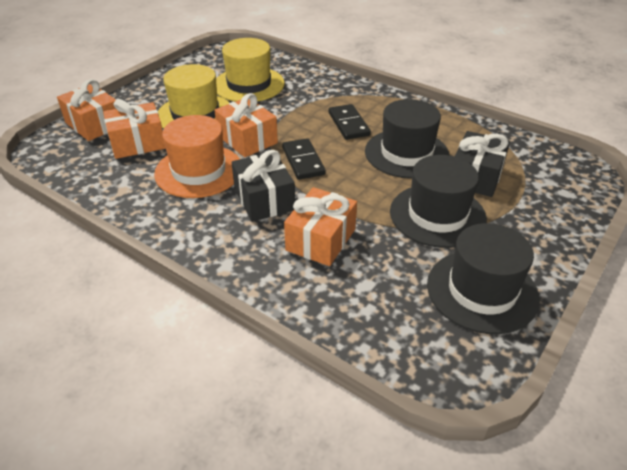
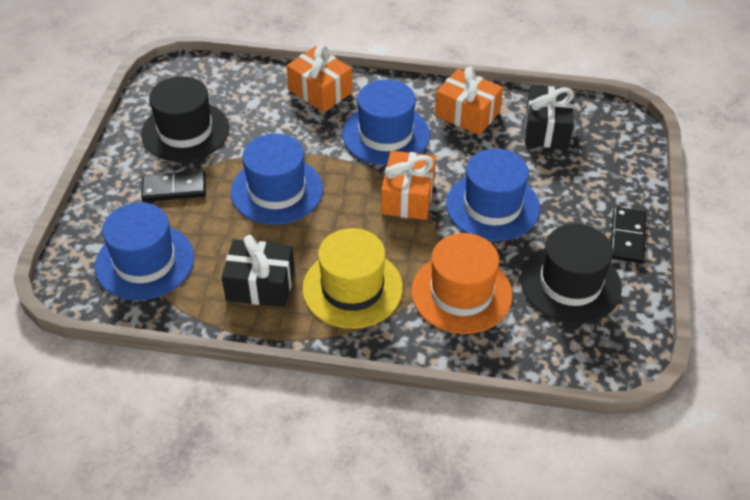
black hat: [365,99,449,179] [390,155,487,248] [427,223,540,334] = 3 -> [141,76,229,162] [521,224,622,324] = 2
blue hat: none = 0 -> [95,203,194,300] [231,134,323,225] [342,79,430,165] [446,149,540,241] = 4
orange gift: [57,79,116,141] [103,99,166,159] [214,93,278,157] [284,187,357,266] = 4 -> [286,45,353,112] [381,151,436,220] [435,67,503,135] = 3
yellow hat: [158,64,230,129] [216,38,285,102] = 2 -> [302,228,403,329] = 1

